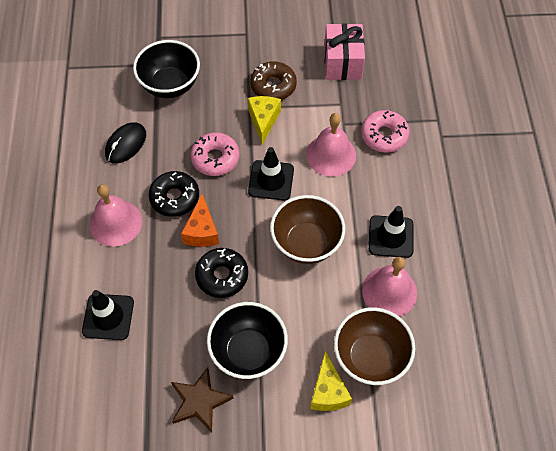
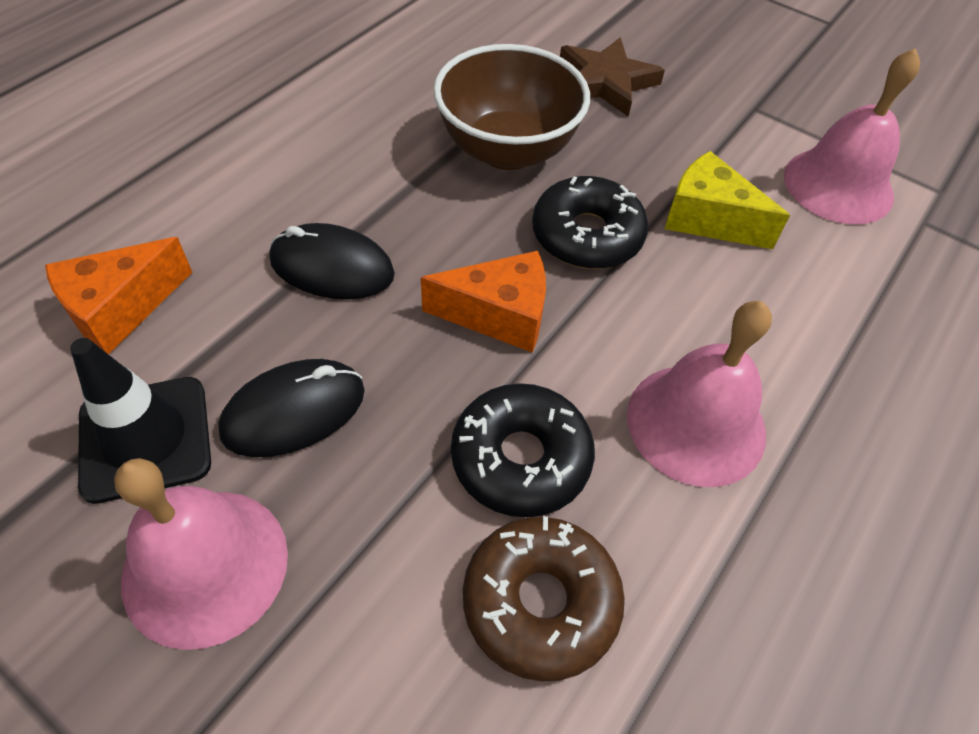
black bowl: [133,40,200,98] [207,302,288,379] = 2 -> none = 0
black mouse: [105,122,146,163] = 1 -> [218,359,365,457] [270,223,395,300] = 2
black traffic cone: [82,290,134,340] [248,147,294,200] [369,206,413,258] = 3 -> [70,338,211,504] = 1
brown bowl: [270,195,345,264] [334,307,416,385] = 2 -> [433,44,590,170] = 1
orange cheese: [181,194,219,247] = 1 -> [45,237,192,354] [421,251,546,352] = 2
pink donut: [190,132,240,176] [361,110,410,153] = 2 -> none = 0
pink gift: [324,23,365,80] = 1 -> none = 0
yellow cheese: [248,96,281,145] [310,350,352,411] = 2 -> [665,151,790,249] = 1

